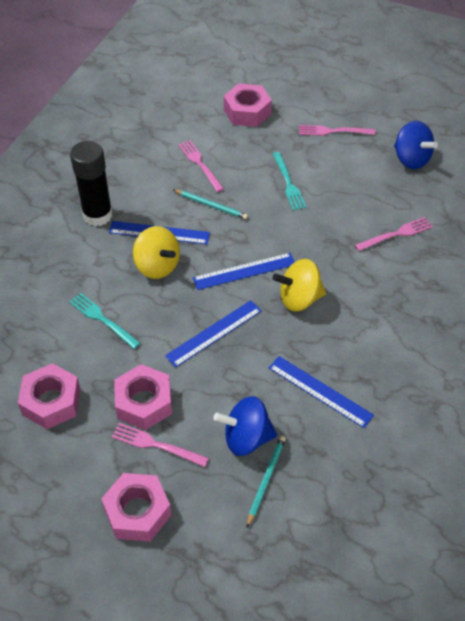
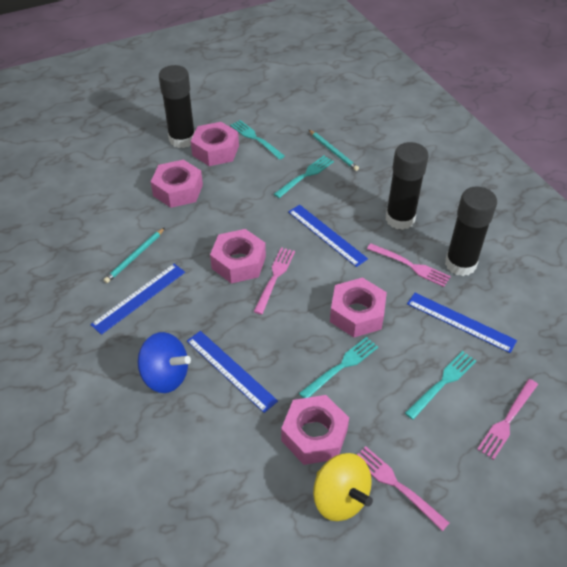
black glue stick: [70,141,113,226] = 1 -> [159,65,195,148] [386,142,429,230] [445,186,497,276] = 3
blue spinning top: [214,396,277,456] [394,121,438,169] = 2 -> [138,332,191,393] = 1
pink nut: [18,363,81,429] [101,473,171,542] [114,364,172,430] [224,83,272,127] = 4 -> [151,160,203,208] [191,122,239,166] [210,229,266,284] [281,395,349,465] [330,277,387,337] = 5
turquoise fork: [69,293,140,349] [273,152,306,210] = 2 -> [230,120,285,160] [274,156,334,198] [299,337,378,398] [405,351,476,420] = 4
yellow spinning top: [133,226,180,279] [273,259,326,312] = 2 -> [313,453,373,521] = 1

